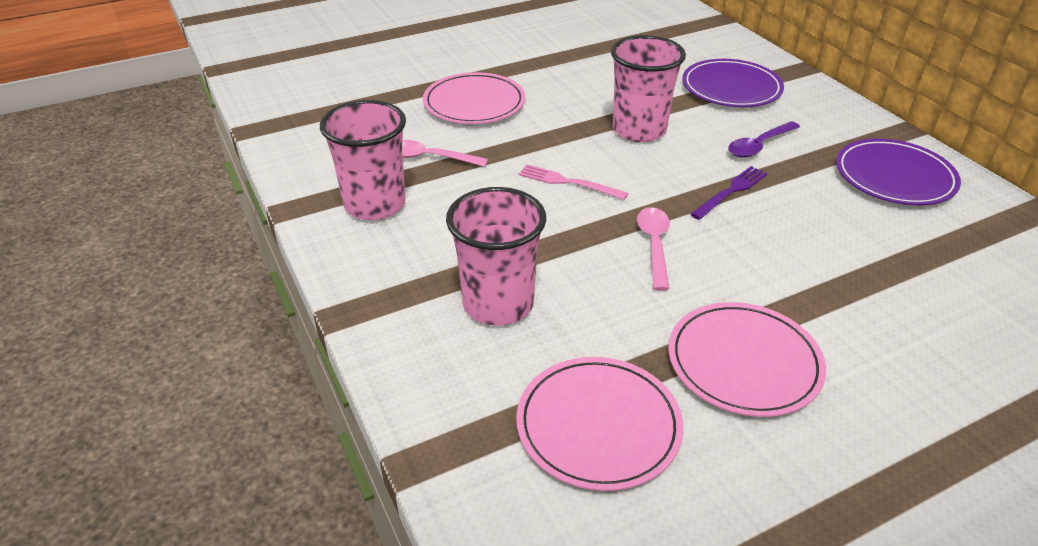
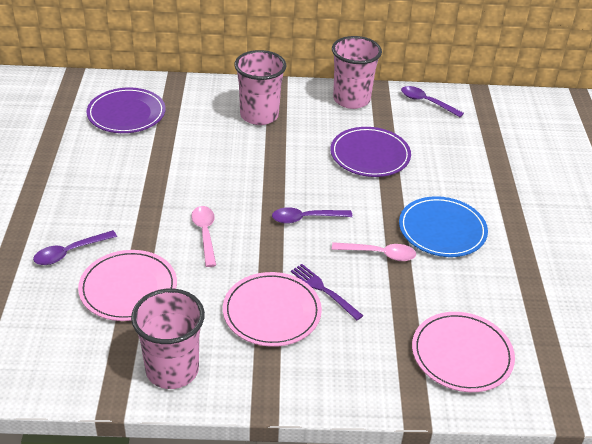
blue plate: none = 0 -> [399,196,488,257] = 1
pink fork: [519,164,628,200] = 1 -> none = 0
purple spoon: [728,121,800,158] = 1 -> [33,230,117,265] [272,207,352,224] [401,86,464,117] = 3

